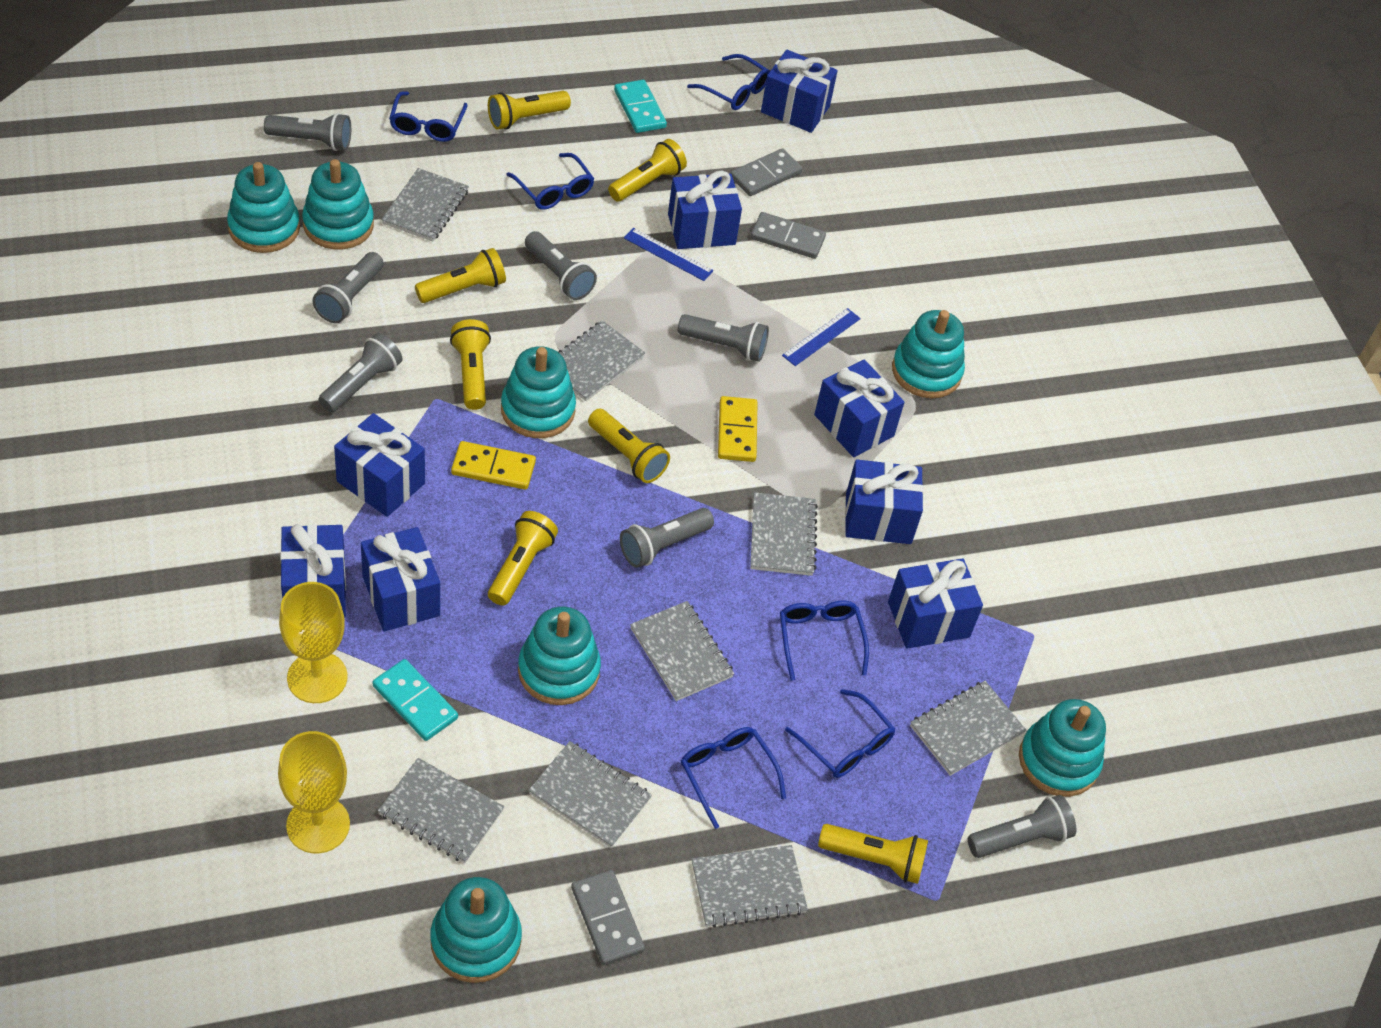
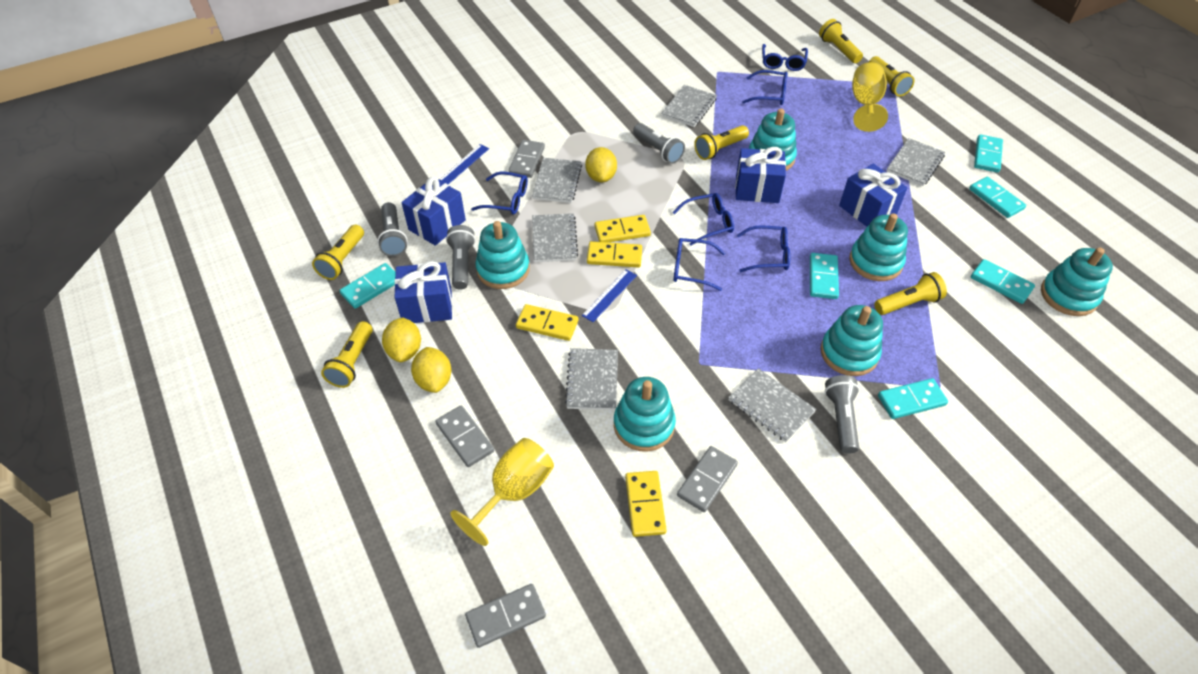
blue gift: [280,524,346,617] [334,413,425,517] [361,527,440,631] [668,171,742,249] [761,50,838,133] [814,360,905,457] [845,459,923,544] [888,558,983,649] = 8 -> [394,261,452,323] [401,177,466,246] [735,147,786,203] [839,163,907,227] = 4
grey domino: [571,870,645,965] [731,148,803,196] [751,212,826,259] = 3 -> [435,406,494,467] [465,584,546,648] [509,140,545,178] [677,446,738,512] = 4
grey flashlight: [264,113,351,151] [312,252,384,323] [319,333,402,412] [525,231,597,300] [620,508,714,568] [678,314,769,362] [968,795,1076,858] = 7 -> [377,202,408,256] [446,225,475,290] [633,123,685,164] [825,375,860,454] = 4
grey notebook: [378,758,504,863] [381,168,469,242] [529,741,652,848] [558,320,645,401] [630,601,734,701] [692,845,808,928] [750,492,818,576] [910,681,1026,776] = 8 -> [532,158,582,203] [532,213,579,262] [565,348,618,410] [661,85,717,127] [728,368,816,442] [886,138,945,186] = 6
turquoise domino: [373,659,458,741] [614,80,667,133] = 2 -> [340,263,396,309] [810,253,839,299] [878,378,948,419] [969,177,1026,218] [971,259,1035,304] [974,134,1003,173] = 6
turquoise stacking toy: [227,162,300,253] [302,159,374,250] [430,877,522,983] [501,346,576,438] [518,607,601,705] [892,310,965,398] [1019,699,1106,797] = 7 -> [475,221,530,289] [614,377,676,452] [749,109,797,171] [821,305,883,376] [849,213,908,281] [1041,247,1113,316] = 6
yellow domino: [451,441,536,490] [718,396,758,462] = 2 -> [516,304,578,341] [587,241,642,268] [595,215,651,242] [625,471,667,537] = 4
yellow flashlight: [415,248,506,303] [450,319,491,410] [488,91,571,130] [488,511,558,606] [588,409,670,483] [608,139,687,202] [818,824,928,884] = 7 -> [312,224,364,280] [321,321,373,388] [694,125,749,160] [819,19,863,63] [869,56,914,96] [874,272,947,315] = 6
yellow lemon: none = 0 -> [382,317,421,362] [411,347,451,393] [585,147,617,182] = 3

